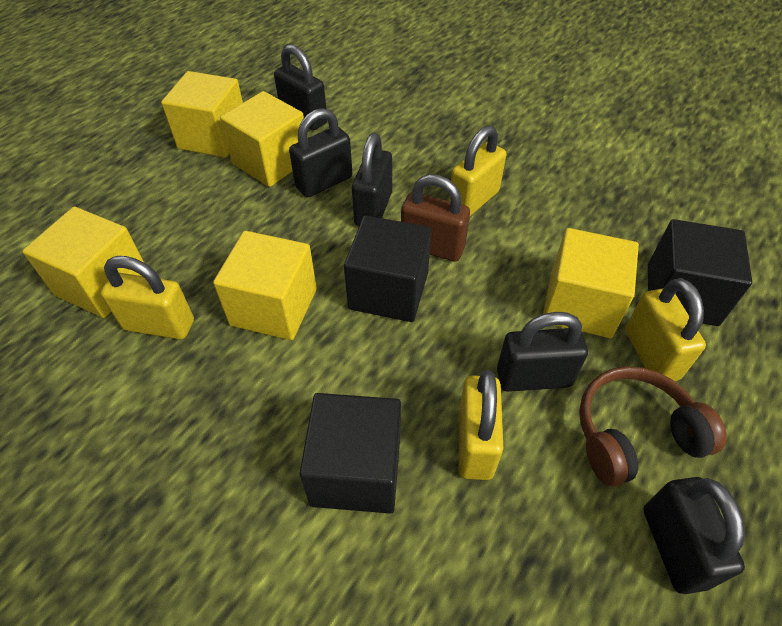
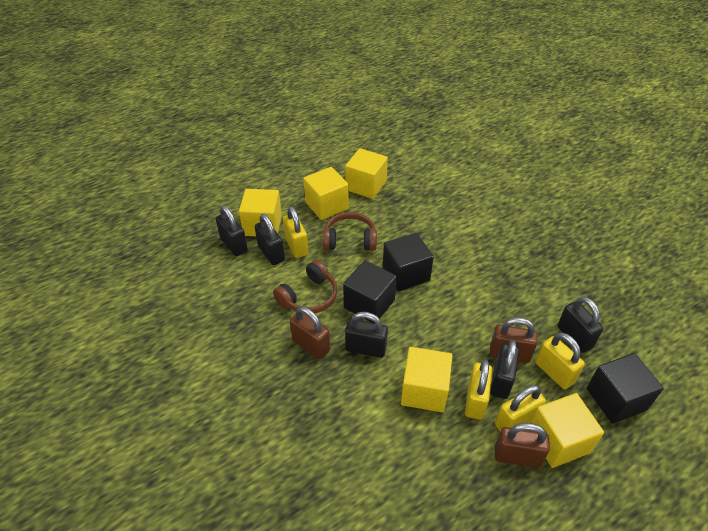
brown headphones: [579,366,727,487] = 1 -> [273,260,338,313] [322,212,377,251] = 2
brown padlock: [401,174,470,262] = 1 -> [290,307,330,359] [490,317,538,363] [495,423,550,468] = 3

